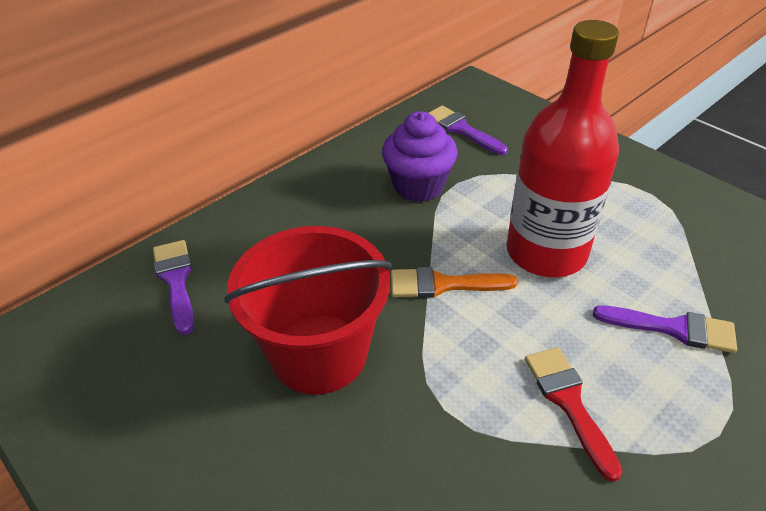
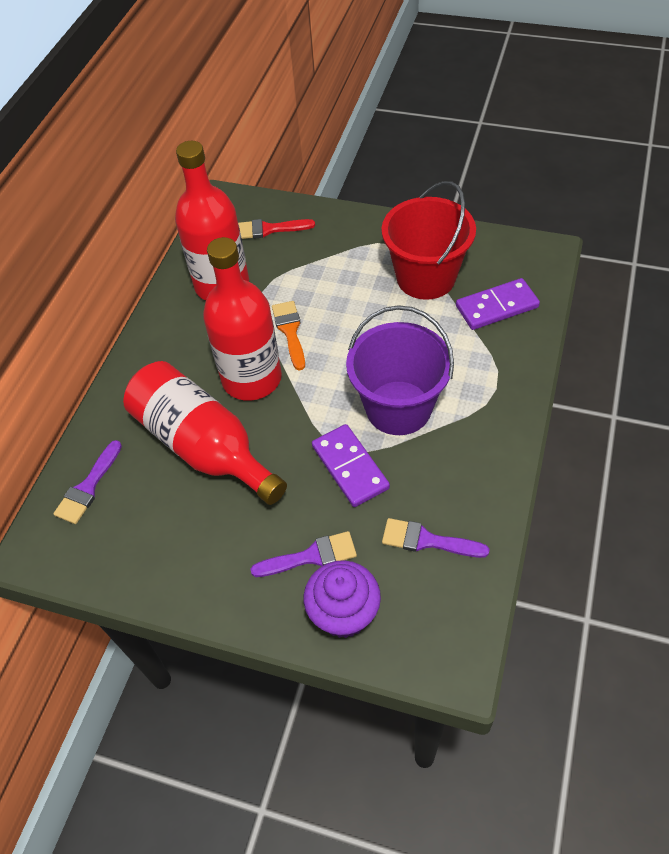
purple bucket: none = 0 -> [346,305,454,435] = 1
purple domino: none = 0 -> [312,424,390,507] [456,278,540,330] = 2
red bottle: [507,20,619,277] = 1 -> [123,361,287,505] [175,141,249,301] [203,237,282,401] = 3

